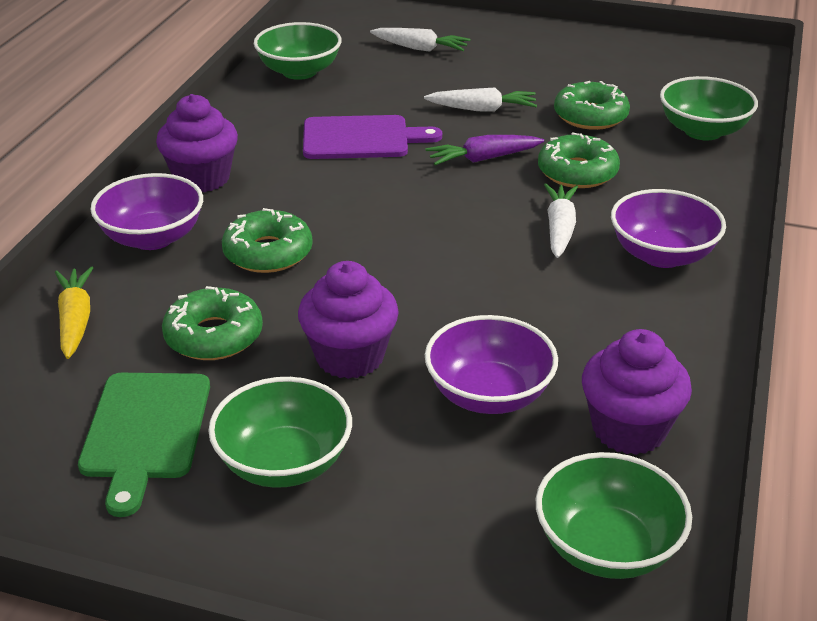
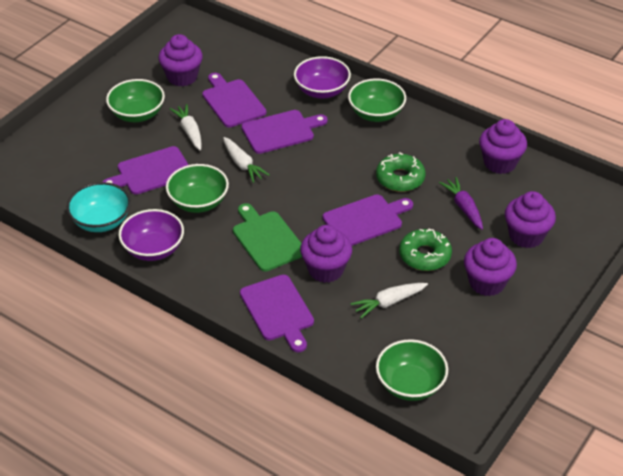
green donut: [162,286,263,360] [222,208,313,273] [538,132,620,188] [554,81,630,130] = 4 -> [376,152,425,192] [399,228,452,271] = 2
purple bowl: [91,173,203,250] [425,315,558,414] [611,189,726,268] = 3 -> [119,209,184,261] [294,56,351,99] = 2
purple cupcake: [156,94,238,192] [298,261,399,379] [582,329,692,455] = 3 -> [158,34,203,86] [300,225,352,283] [464,238,517,296] [479,119,527,174] [505,191,556,248] = 5
purple cutting board: [303,115,442,159] = 1 -> [102,146,189,195] [202,73,267,127] [240,275,314,352] [241,110,328,154] [323,194,413,246] = 5
turquoise bowl: none = 0 -> [66,182,131,232] = 1
yellow carrot: [55,266,93,359] = 1 -> none = 0

